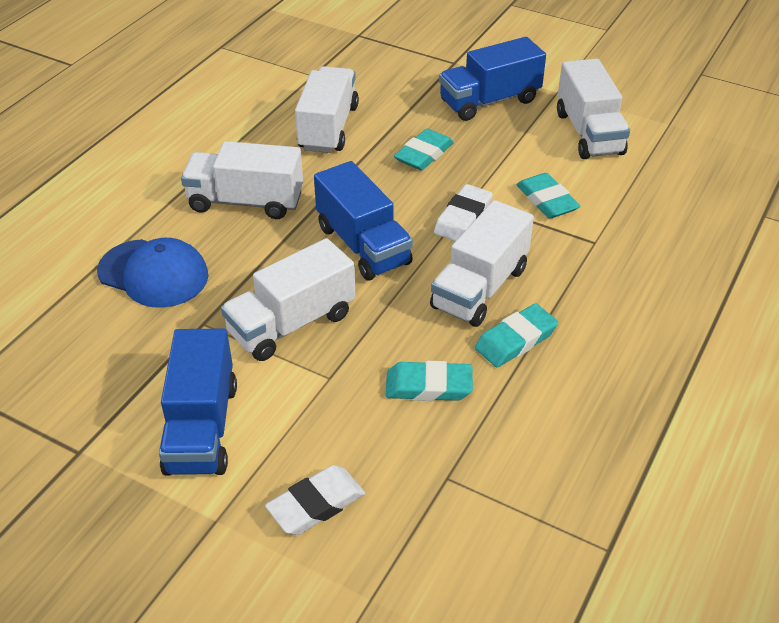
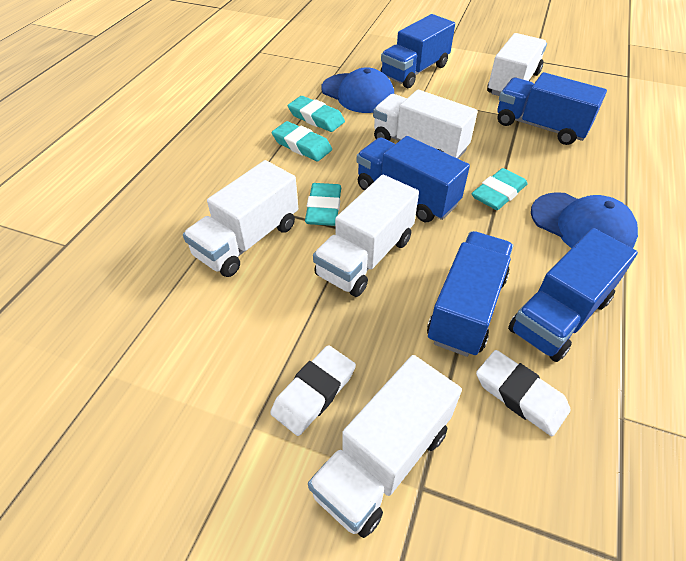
blue cap: [97,238,208,308] = 1 -> [321,67,394,113] [531,192,638,248] = 2
blue truck: [159,329,237,476] [314,161,413,281] [439,37,546,121] = 3 -> [357,136,470,222] [381,14,455,88] [427,231,513,357] [497,72,607,145] [508,228,638,362] = 5

